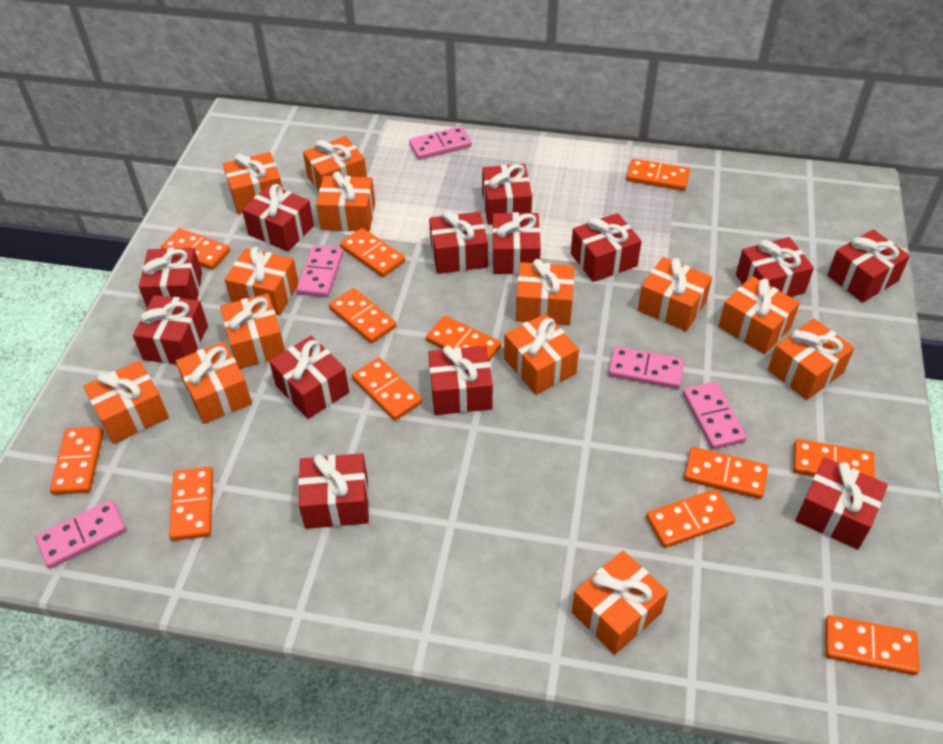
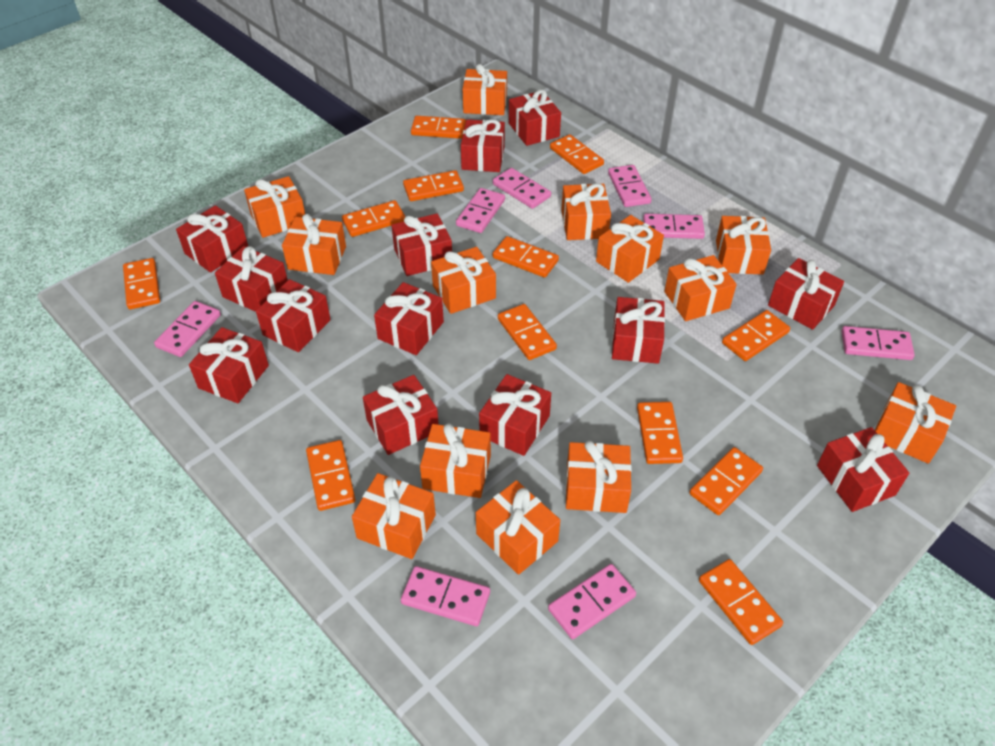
pink domino: [35,500,127,568] [296,245,344,297] [409,126,472,160] [608,346,684,389] [683,382,747,449] = 5 -> [154,301,221,357] [401,566,490,626] [456,188,505,233] [493,168,551,209] [548,564,636,639] [608,165,652,207] [643,214,705,239] [841,326,915,360] = 8

